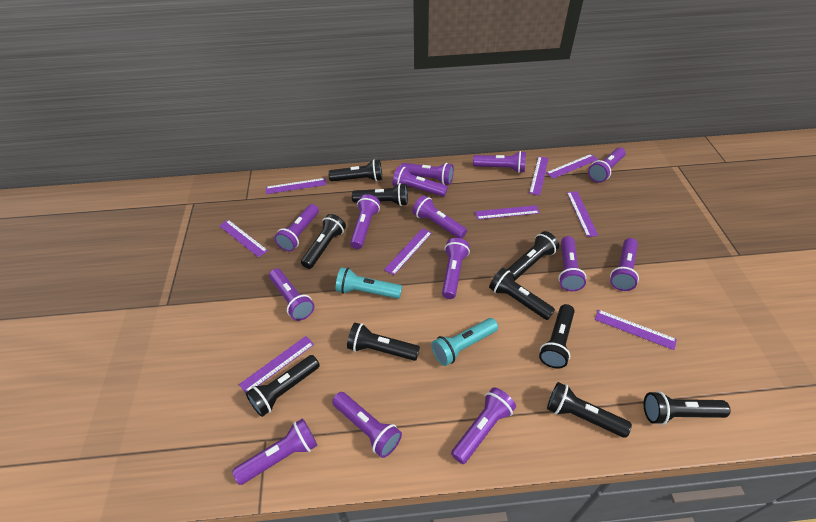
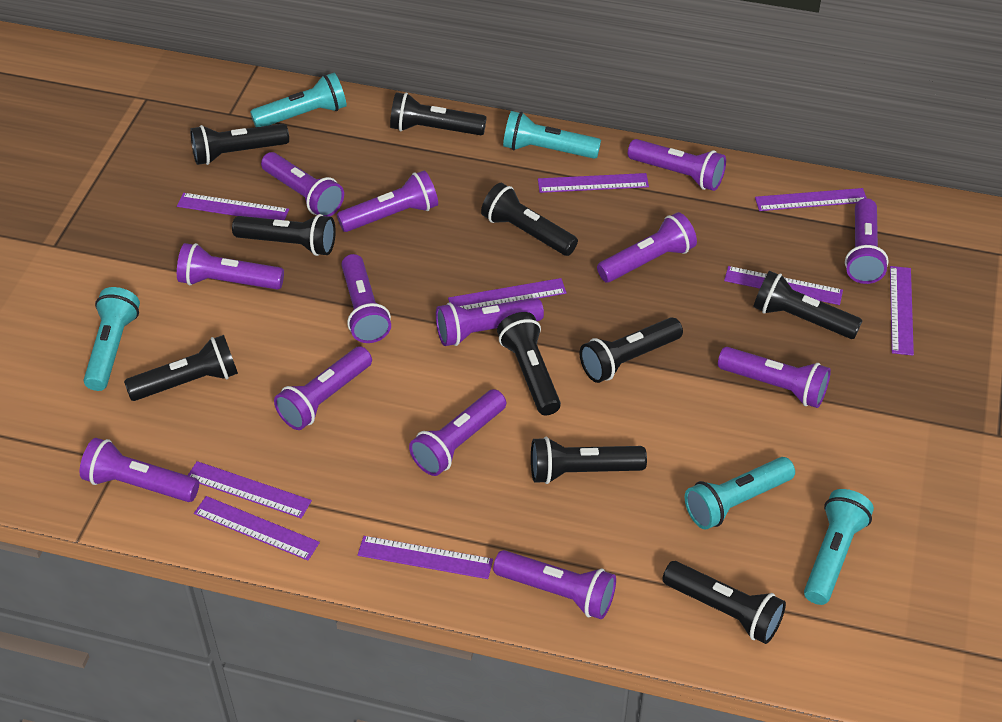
purple flashlight: [232,418,317,485] [269,268,315,321] [274,204,319,251] [332,392,402,458] [350,194,380,249] [392,166,448,197] [400,163,454,185] [412,195,467,239] [442,238,470,299] [451,387,516,464] [473,151,526,173] [558,236,586,291] [588,147,626,183] [610,238,639,291] = 14 -> [80,438,199,502] [177,243,284,290] [261,152,344,217] [274,346,372,430] [337,170,438,232] [341,254,391,343] [409,389,506,476] [436,298,544,346] [493,550,616,619] [597,212,697,282] [628,139,726,191] [718,347,831,408] [845,198,889,284] = 13
turquoise flashlight: [336,267,402,299] [431,318,498,366] = 2 -> [84,287,140,391] [250,73,347,127] [503,111,601,159] [685,457,795,530] [804,489,874,605] = 5

